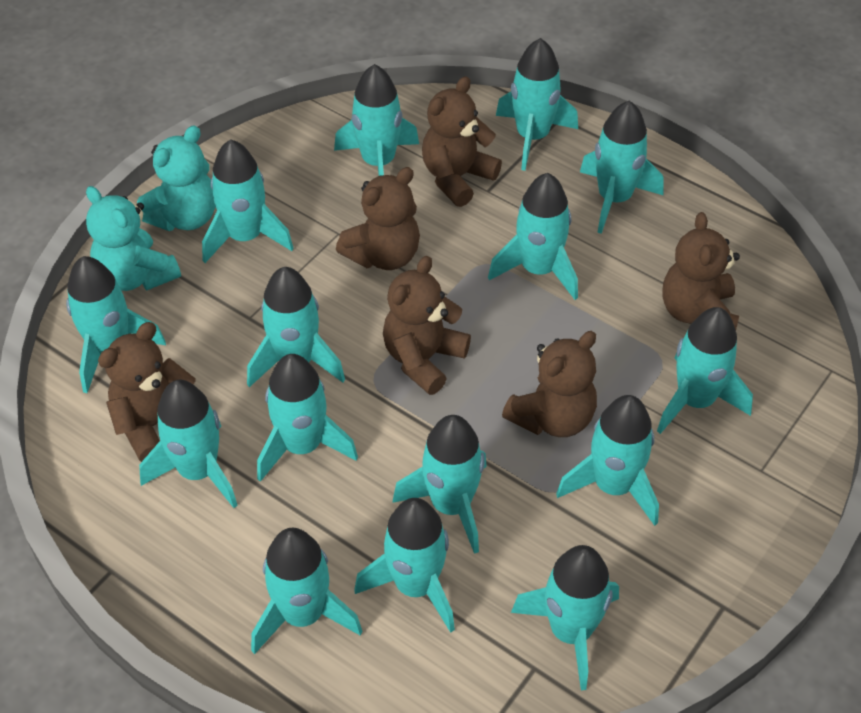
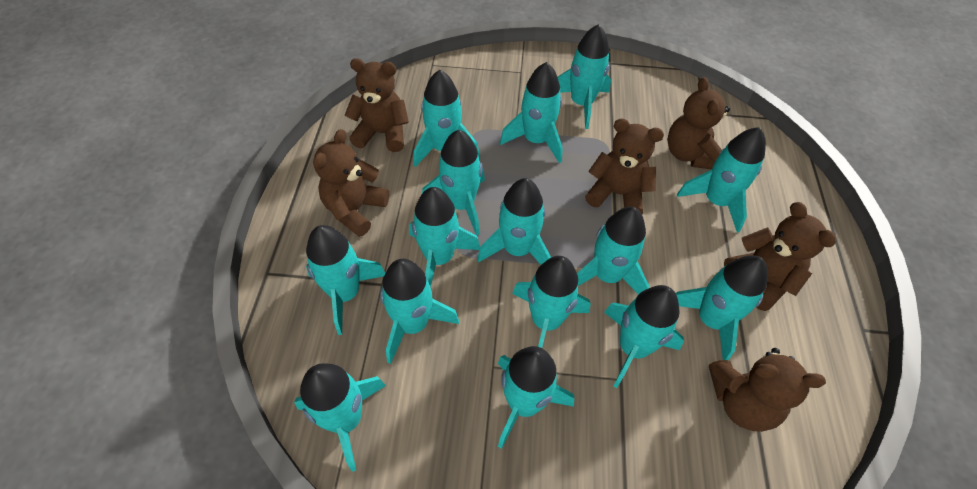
turquoise teddy bear: [86,186,181,291] [137,125,216,231] = 2 -> none = 0

